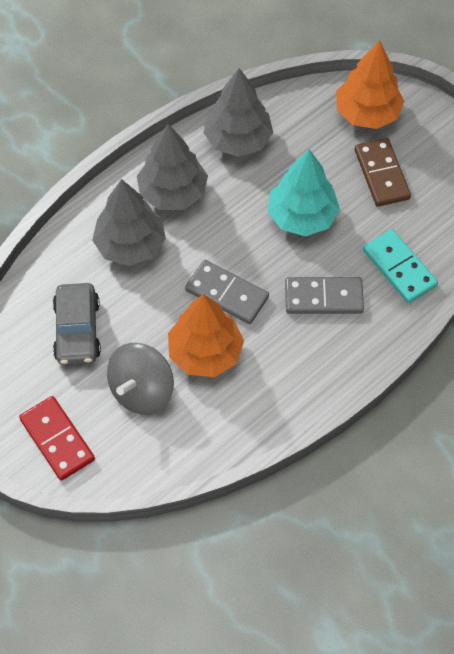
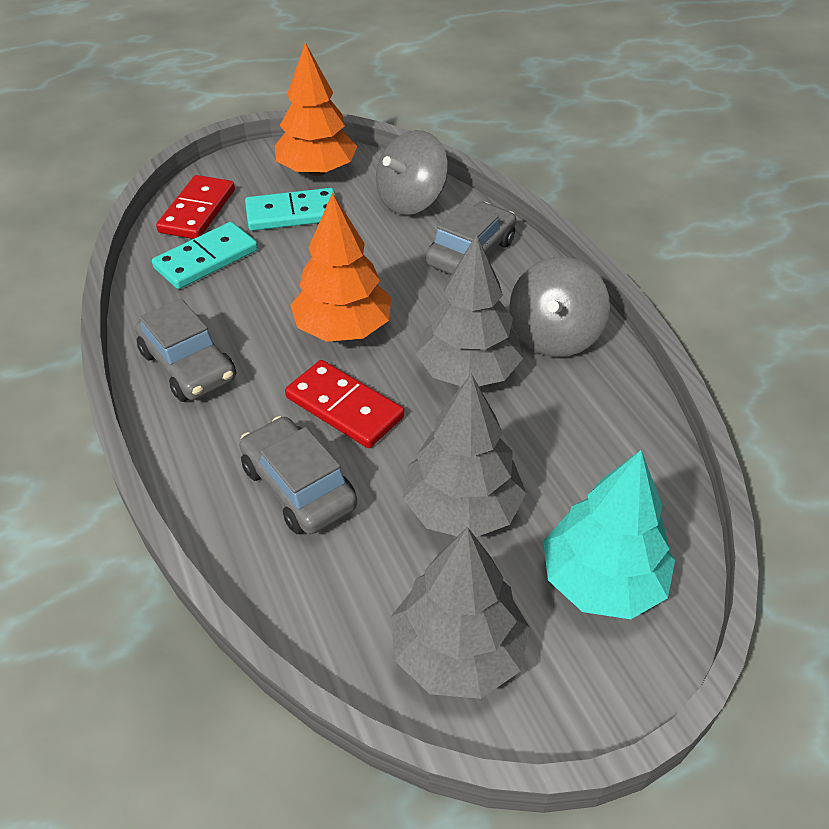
brown domino: [355,138,411,207] = 1 -> none = 0
grey car: [53,283,101,365] = 1 -> [135,299,236,402] [239,416,357,534] [426,202,516,275] = 3
grey domino: [185,260,269,324] [285,277,364,314] = 2 -> none = 0
grey spinning top: [107,343,174,415] = 1 -> [376,130,448,215] [509,257,610,357] = 2
red domino: [19,396,95,481] = 1 -> [156,175,235,239] [285,360,404,448] = 2
turquoise domino: [363,229,438,303] = 1 -> [152,222,258,289] [245,188,336,231] = 2

